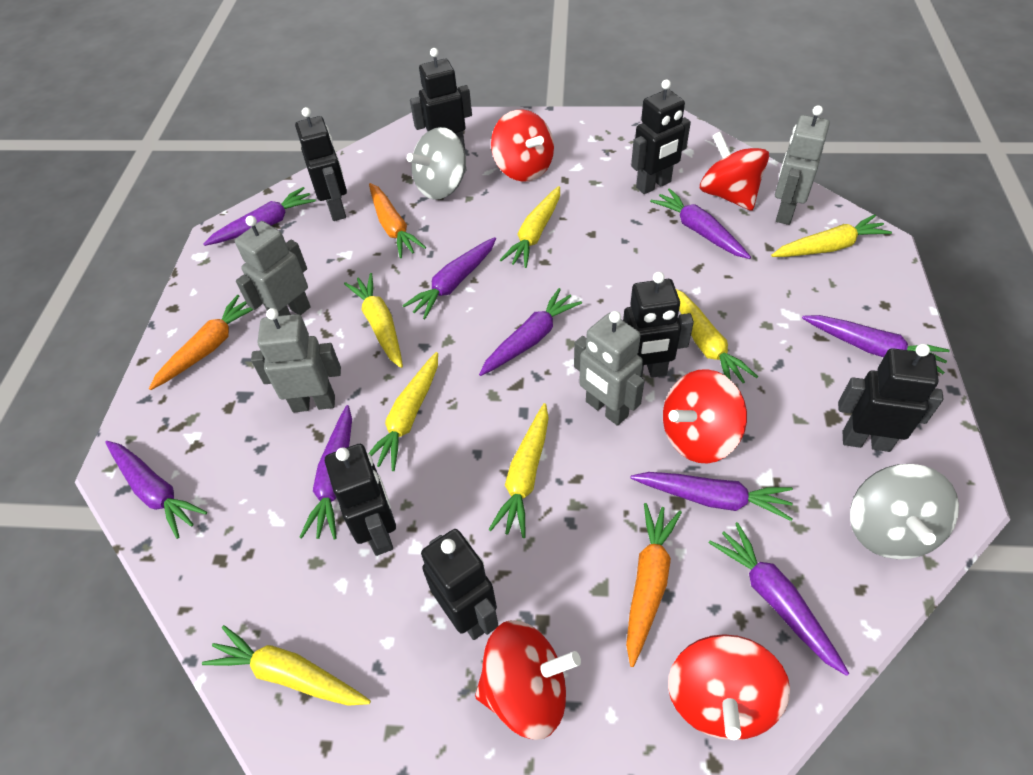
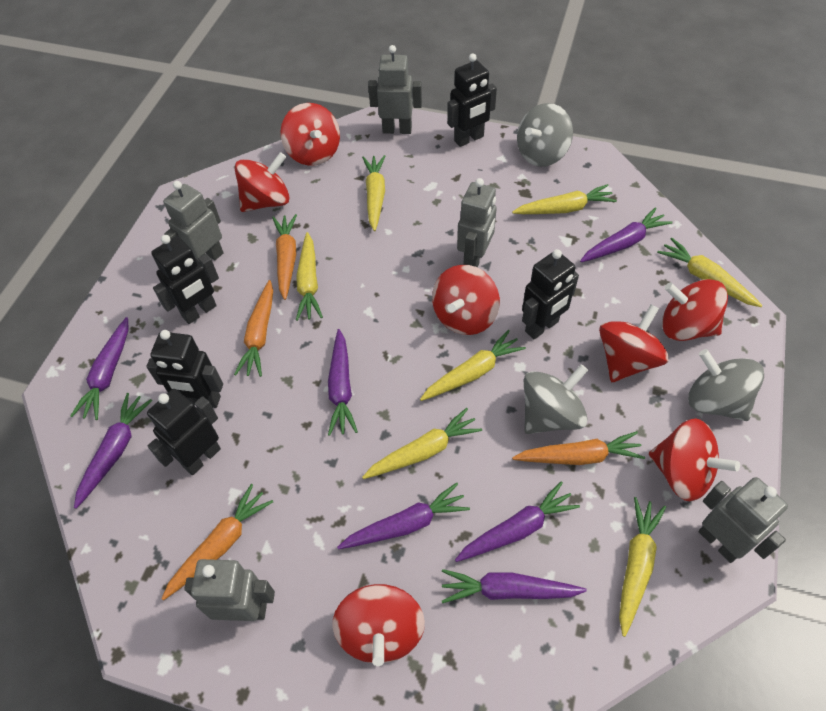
black robot: [295,107,347,221] [325,444,396,556] [410,48,472,150] [421,529,499,640] [623,272,694,378] [631,79,691,194] [838,344,944,452] = 7 -> [146,330,223,408] [147,389,221,475] [151,235,219,324] [447,53,497,147] [522,249,579,339] = 5
grey robot: [235,216,311,316] [251,308,341,412] [574,311,645,426] [775,105,830,225] = 4 -> [163,181,223,261] [184,559,275,621] [368,45,422,134] [457,178,497,268] [699,477,788,563] = 5
grey spinning top: [407,127,467,200] [850,464,959,559] = 2 -> [517,103,573,167] [524,364,588,434] [688,349,764,421] = 3
orange carrot: [149,295,253,390] [369,183,426,258] [626,503,682,667] = 3 -> [161,484,273,601] [234,280,273,377] [272,214,297,300] [512,431,645,465] = 4
purple carrot: [105,441,207,539] [203,187,316,246] [299,405,352,540] [402,237,496,319] [479,288,582,376] [631,472,793,521] [650,188,751,259] [709,522,850,676] [802,315,950,374] = 9 -> [70,317,129,420] [74,393,152,509] [328,329,358,436] [337,482,470,549] [442,569,587,603] [455,481,580,562] [580,207,672,262] = 7
red spinning top: [475,620,581,740] [491,110,554,182] [663,369,747,464] [668,634,790,740] [700,131,769,211] = 5 -> [235,152,290,212] [281,103,340,166] [333,584,425,666] [432,265,500,335] [599,305,669,382] [649,419,740,501] [662,279,728,341] = 7

